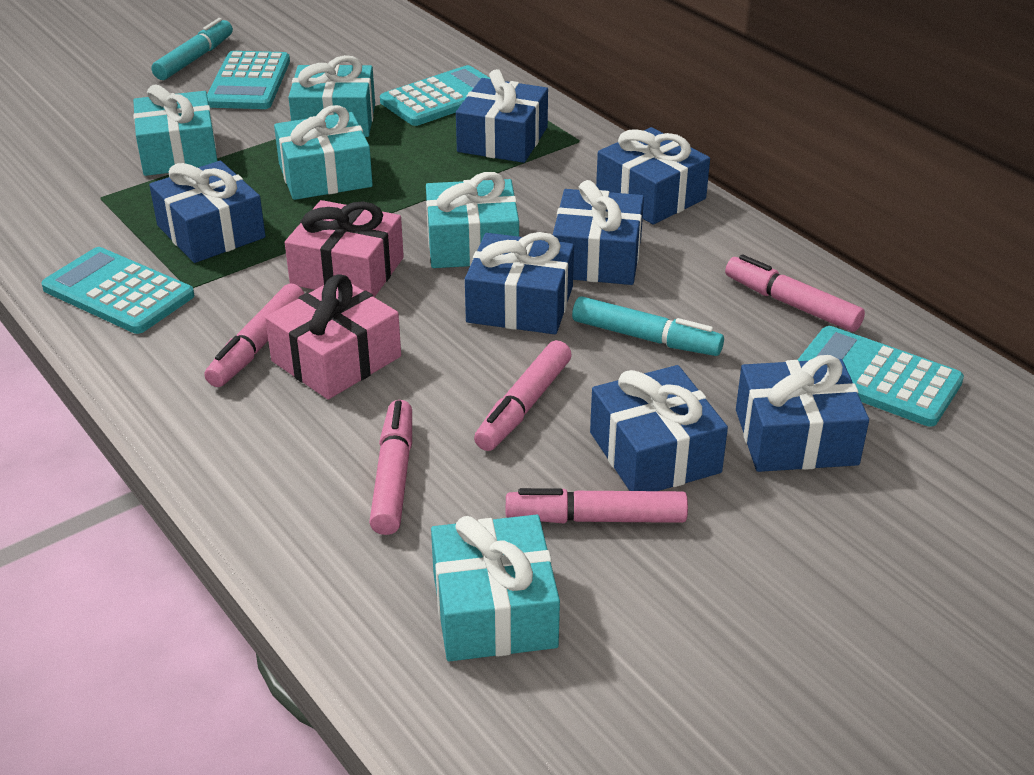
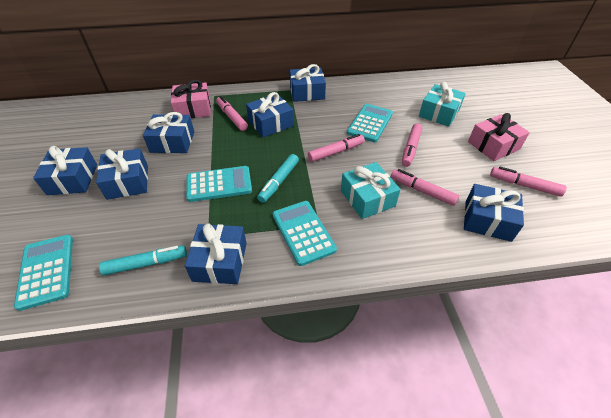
turquoise gift: [133,85,217,176] [274,105,373,200] [288,55,375,137] [426,172,519,268] [431,515,560,661] = 5 -> [341,162,401,219] [419,82,466,127] = 2

